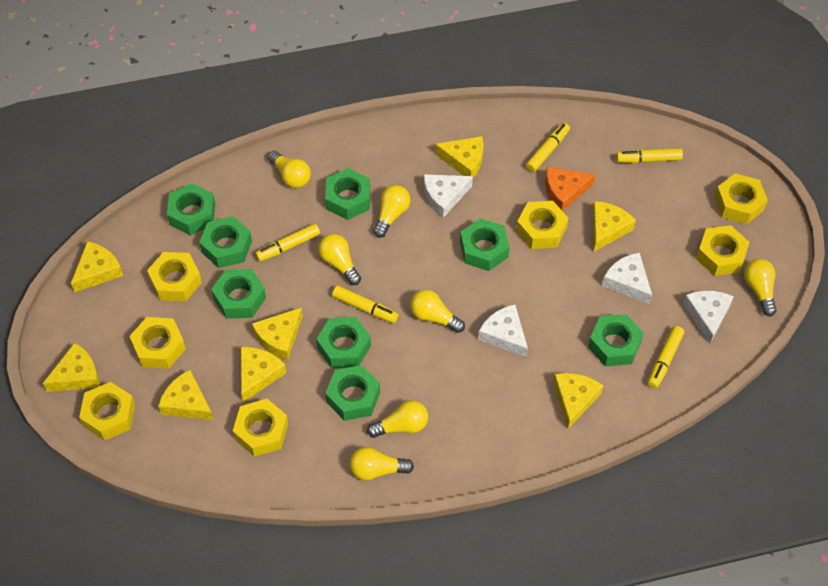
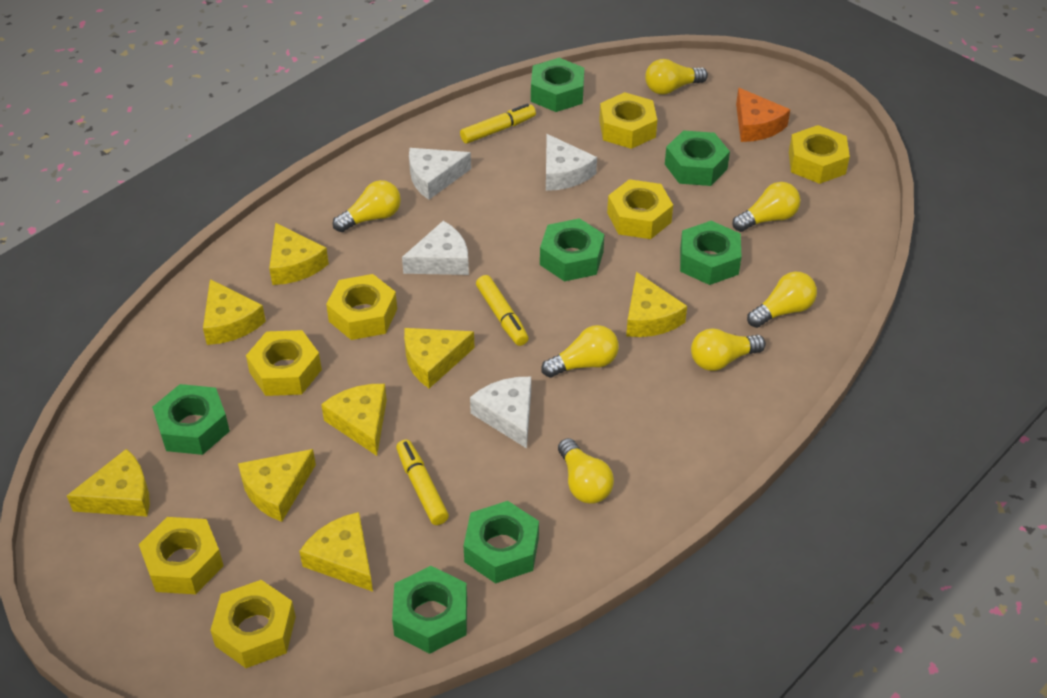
green nut: [167,183,215,236] [199,216,252,268] [211,269,266,319] [316,317,371,368] [325,168,370,220] [325,365,380,421] [460,218,509,271] [588,314,644,366] = 8 -> [152,384,230,455] [392,566,467,654] [464,501,539,584] [531,58,584,112] [540,218,604,282] [665,130,730,186] [680,221,742,285] = 7
yellow marker: [255,224,320,262] [332,286,399,323] [526,123,570,172] [616,148,683,163] [648,326,684,389] = 5 -> [396,440,449,525] [460,103,536,144] [476,275,529,346] = 3

